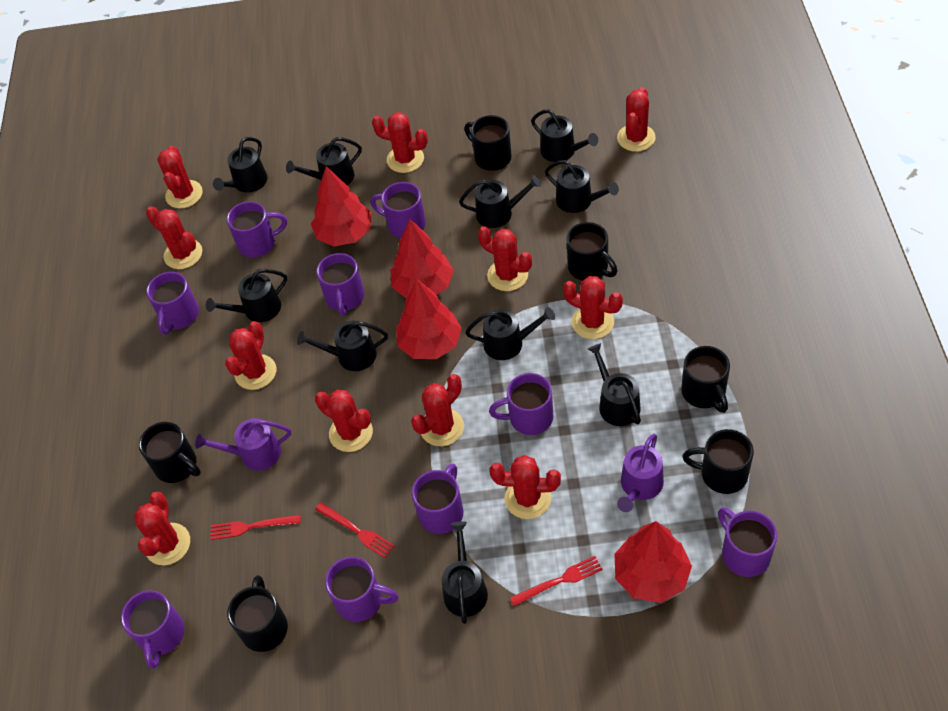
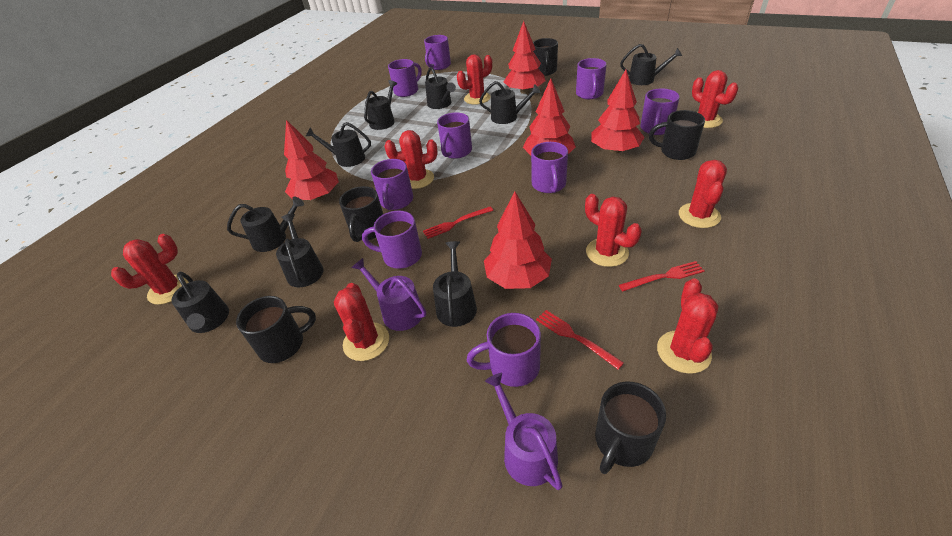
black mug: [139,422,201,483] [227,575,288,652] [464,115,512,171] [566,222,617,281] [681,346,730,413] [682,429,754,494] = 6 -> [236,296,316,363] [339,186,383,242] [533,38,558,76] [595,381,666,474] [649,110,705,160] = 5
black watering can: [206,269,287,322] [213,137,268,193] [286,137,362,185] [297,321,388,371] [442,521,488,624] [459,175,541,228] [465,307,555,360] [531,109,598,162] [545,160,619,213] [588,343,641,426] = 10 -> [172,272,229,333] [227,197,304,252] [276,214,323,287] [306,122,371,167] [364,80,397,130] [425,67,456,109] [433,241,477,327] [479,81,540,124] [620,44,682,85] = 9
red cactus: [134,492,190,565] [146,206,202,269] [157,146,203,208] [225,321,276,390] [315,390,373,452] [372,112,428,173] [411,374,464,446] [478,226,532,291] [489,455,561,519] [563,276,623,339] [617,87,656,152] = 11 -> [111,234,189,305] [334,283,389,361] [385,130,438,189] [457,54,492,105] [585,194,642,267] [657,278,718,374] [679,160,727,228] [692,70,738,128] = 8
red tree: [311,166,372,246] [390,219,454,299] [396,279,462,359] [614,521,692,603] = 4 -> [284,120,339,200] [484,191,552,289] [504,21,546,94] [523,78,576,155] [591,70,645,153] = 5

